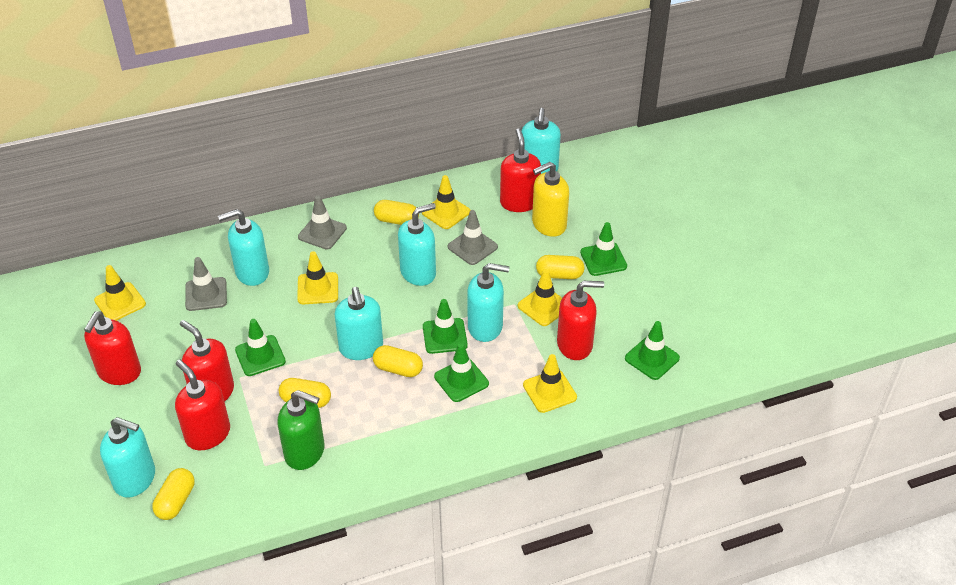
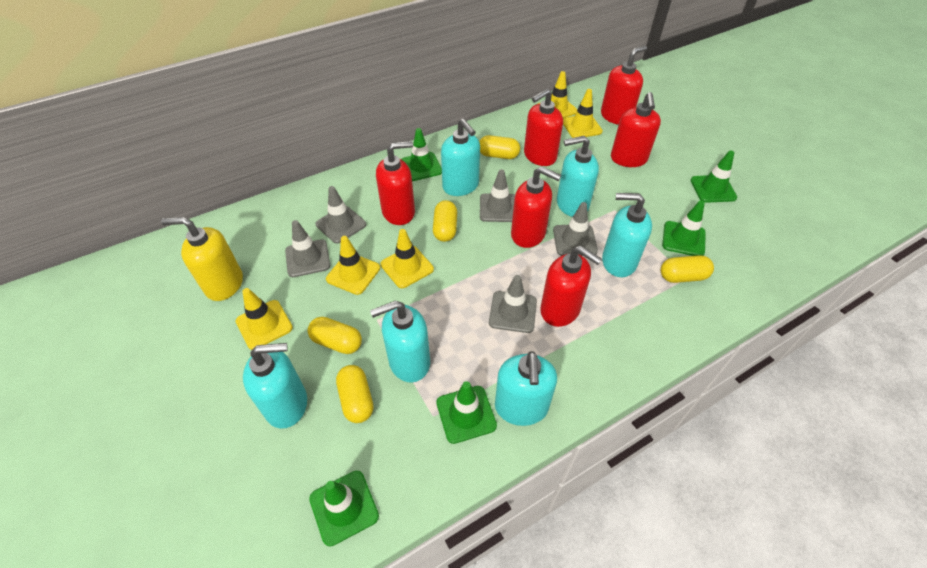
green soap dispenser: [277,390,325,470] = 1 -> none = 0
grey traffic cone: [185,257,227,311] [298,196,347,249] [448,210,498,265] = 3 -> [285,220,330,277] [315,186,366,243] [480,169,515,222] [489,275,537,333] [553,202,598,256] = 5
red soap dispenser: [84,311,141,385] [175,359,230,450] [180,320,234,402] [500,128,541,212] [557,281,604,360] = 5 -> [376,141,415,225] [511,166,561,248] [524,89,563,166] [540,246,602,327] [601,45,647,125] [611,92,661,167] = 6

